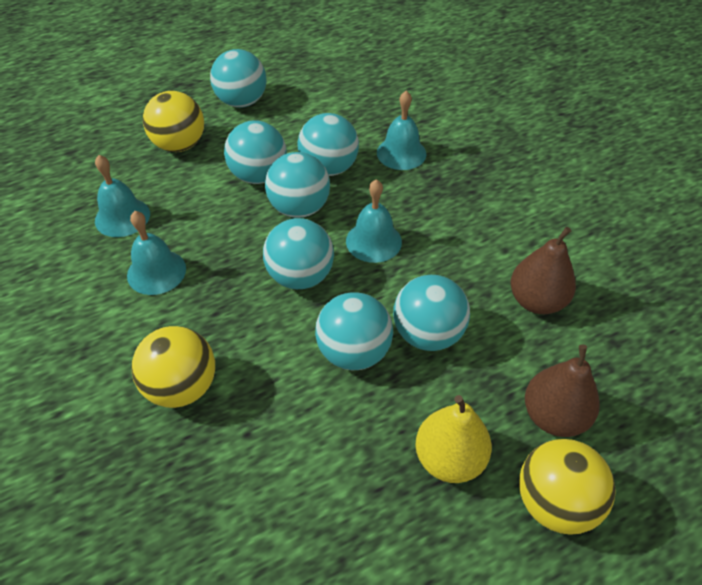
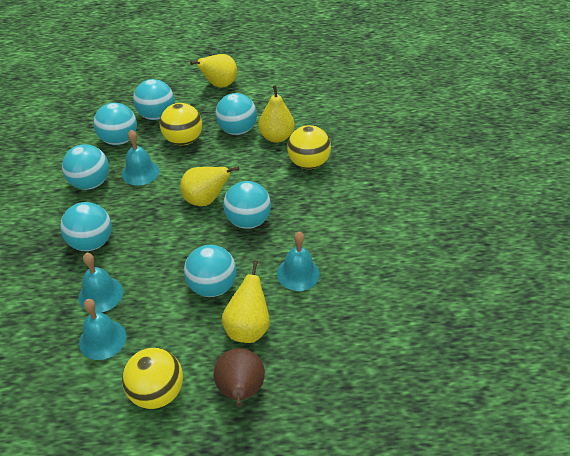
brown pear: [511,227,576,314] [525,345,600,437] = 2 -> [214,348,265,407] = 1
yellow pear: [415,395,492,483] = 1 -> [180,166,239,206] [190,54,237,88] [222,260,270,343] [258,85,295,143] = 4

